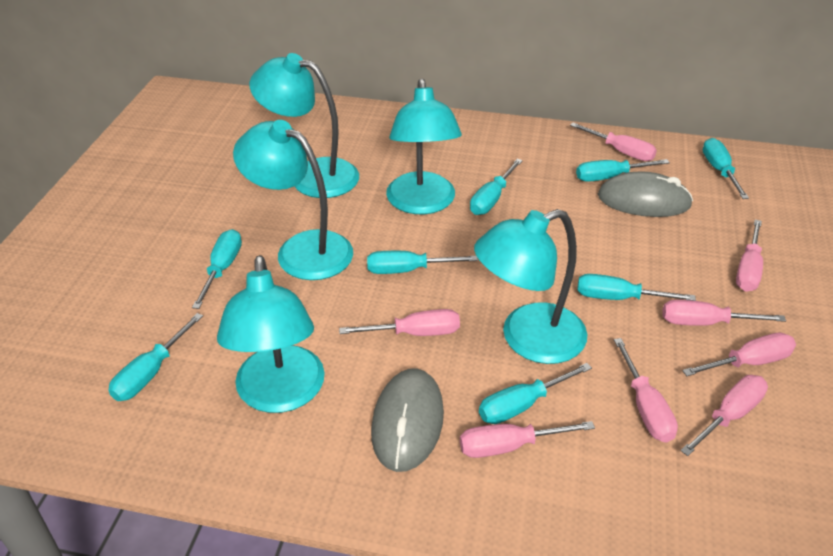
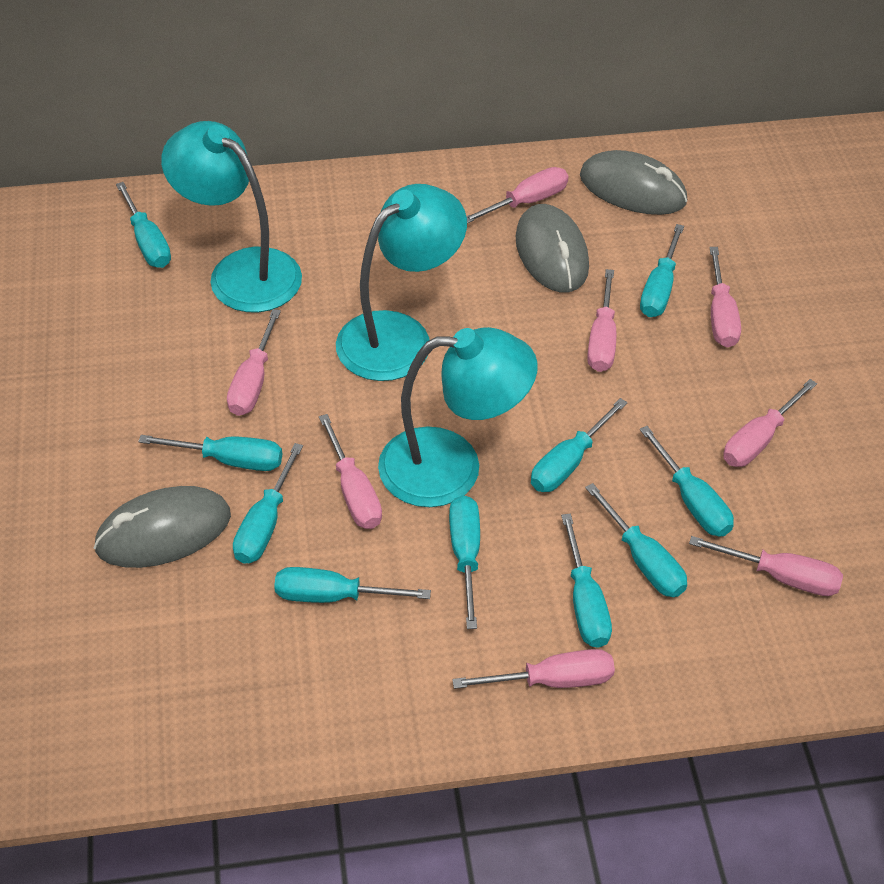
grey mouse: [371,368,444,472] [598,171,693,217] = 2 -> [93,486,231,568] [516,204,589,293] [580,150,687,215] = 3
turquoise lamp: [217,255,325,413] [233,120,353,280] [249,53,359,198] [386,79,462,214] [474,209,587,364] = 5 -> [161,121,302,312] [336,184,467,381] [378,327,538,507] = 3
turquoise screwdriver: [108,313,203,401] [192,229,242,309] [367,251,478,274] [470,159,523,215] [479,363,592,424] [576,159,670,182] [577,274,696,301] [703,138,749,199] = 8 -> [116,182,171,268] [138,435,282,471] [233,443,303,564] [274,567,431,603] [449,495,480,629] [531,398,627,492] [561,514,612,648] [585,483,687,597] [640,224,684,317] [640,426,734,537] = 10

